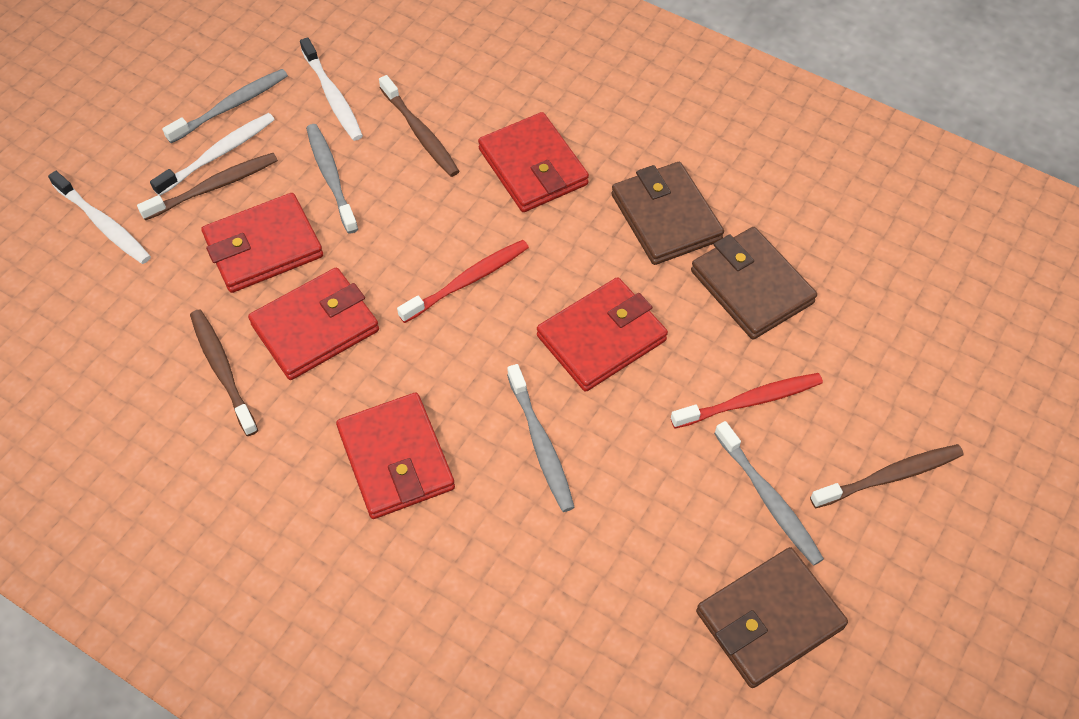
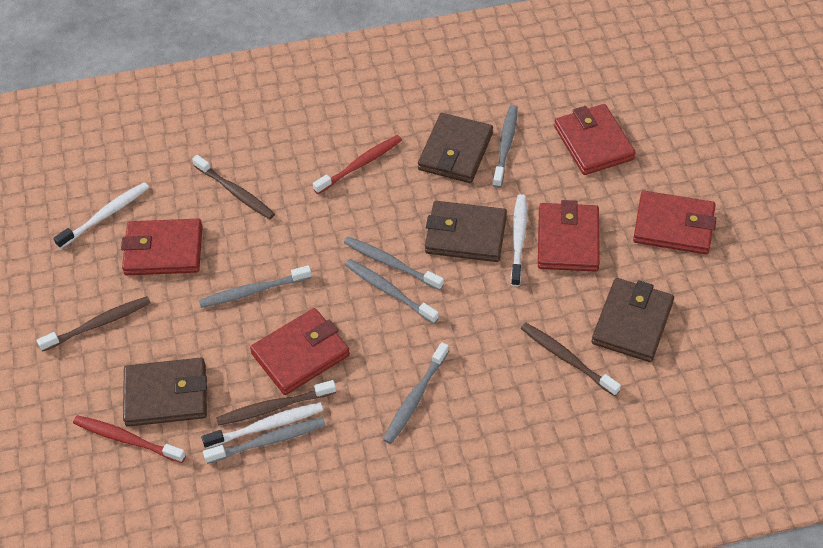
brown wallet: [611,162,724,265] [691,227,817,339] [696,547,848,688] = 3 -> [123,358,207,427] [418,113,493,183] [425,201,507,262] [592,278,674,362] = 4
grey toothbrush: [162,69,288,143] [306,124,358,234] [507,364,575,512] [714,421,824,566] = 4 -> [199,265,312,308] [203,418,326,464] [344,237,444,290] [345,259,439,324] [383,342,449,444] [493,105,518,188] = 6

